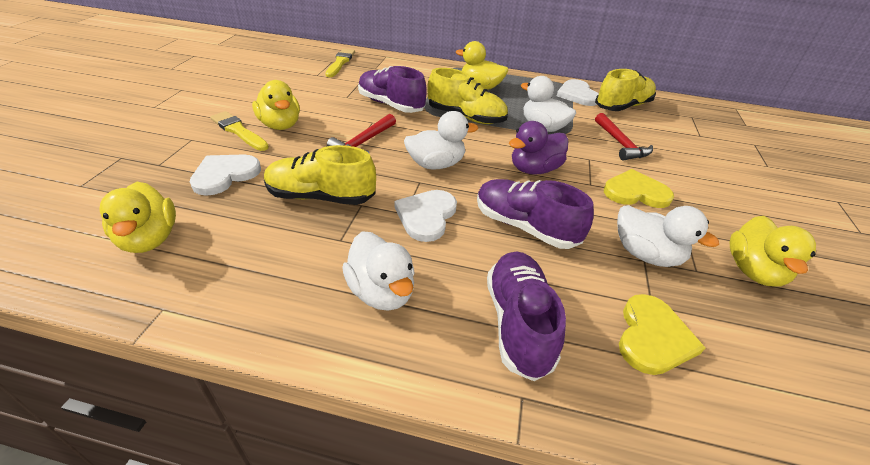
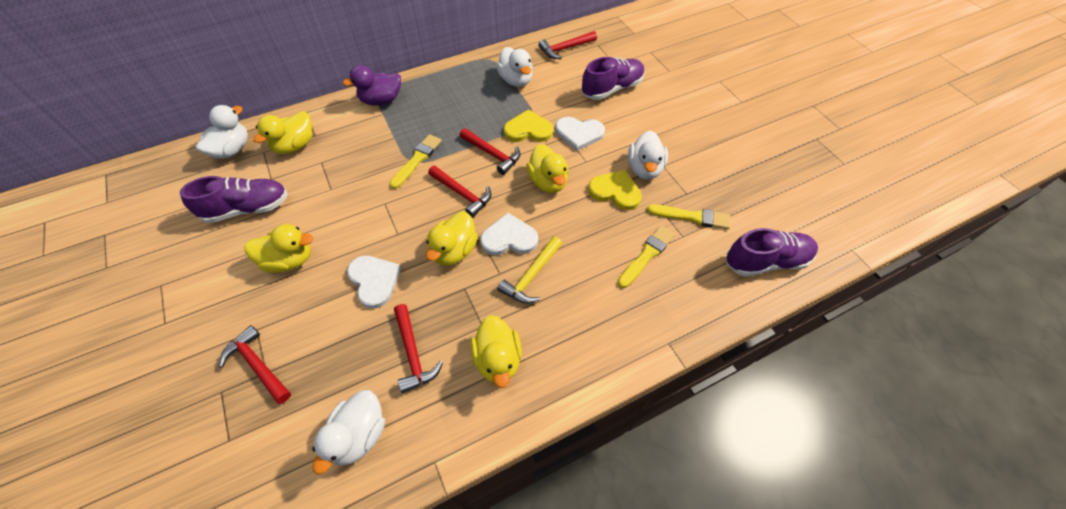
red hammer: [327,114,396,153] [595,113,653,160] = 2 -> [219,325,291,404] [394,304,443,393] [428,166,491,218] [459,128,520,175] [539,31,597,59] = 5
yellow brush: [210,111,269,151] [325,49,355,77] = 2 -> [389,134,442,189] [618,226,675,288] [647,204,730,229] = 3
yellow duck: [100,182,176,253] [252,80,300,130] [456,41,508,90] [730,216,816,286] = 4 -> [244,224,313,273] [253,111,312,154] [426,212,478,266] [471,315,522,388] [526,144,569,193] = 5
yellow hammer: none = 0 -> [497,236,562,304] = 1
yellow shoe: [264,145,376,205] [428,68,508,124] [595,69,656,111] = 3 -> none = 0

